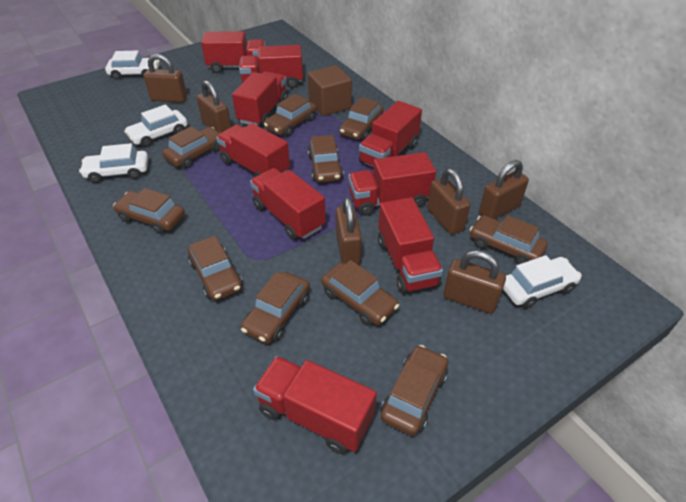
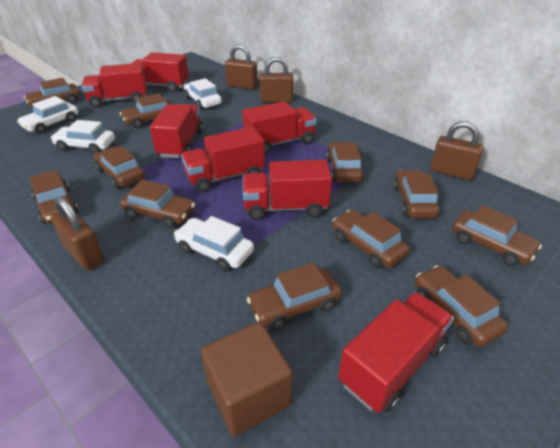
brown car: [113,188,185,234] [162,126,220,168] [188,236,243,301] [241,272,310,344] [264,94,317,137] [308,135,344,183] [321,260,399,326] [339,97,384,140] [381,345,448,436] [470,215,548,265] = 10 -> [24,78,80,107] [30,170,79,224] [94,146,145,189] [120,93,174,128] [120,180,195,228] [247,263,342,330] [327,142,364,183] [333,210,410,268] [393,170,440,218] [415,265,508,347] [452,205,542,266] = 11
brown padlock: [144,54,187,103] [197,80,231,133] [336,197,362,265] [427,168,471,235] [443,250,506,314] [479,160,529,219] = 6 -> [51,196,104,271] [225,44,258,90] [260,57,293,103] [430,121,484,180] = 4
red truck: [201,31,266,73] [216,123,290,177] [232,72,288,126] [239,45,303,88] [250,168,326,240] [253,356,377,454] [348,152,436,216] [359,101,422,167] [378,197,443,294] = 9 -> [82,63,147,107] [131,52,189,92] [150,104,203,158] [181,127,265,192] [242,101,317,154] [243,160,332,220] [338,292,454,413] = 7

